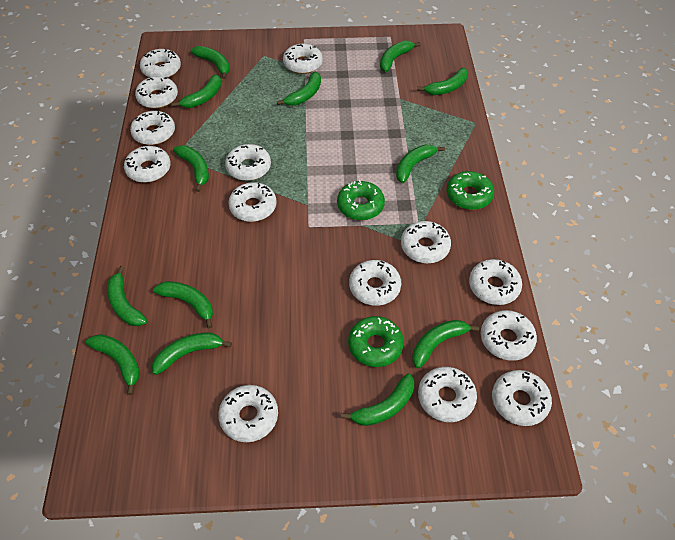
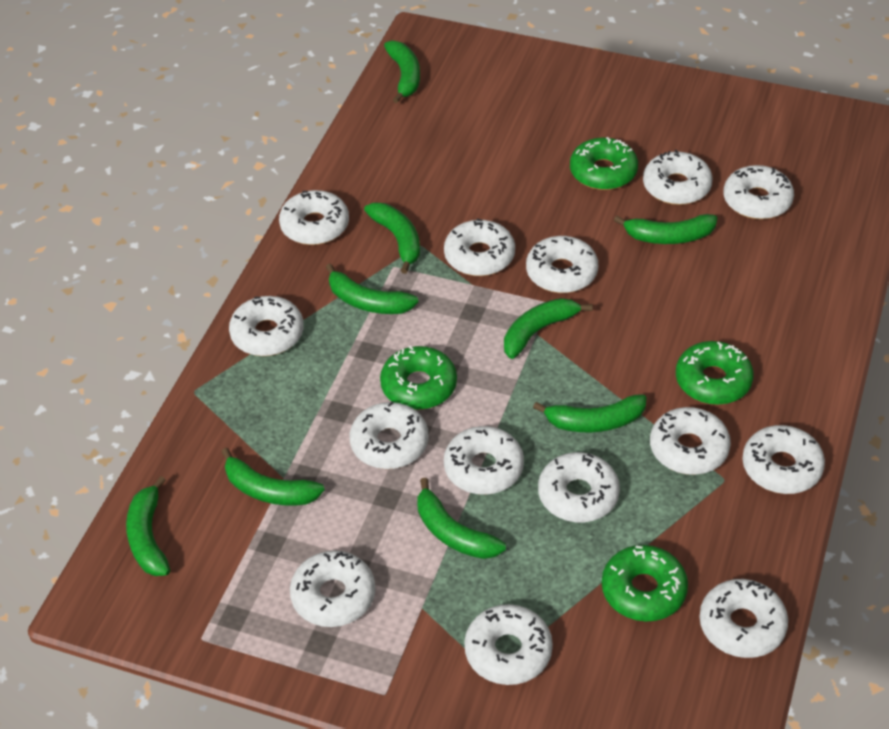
green banana: [85,334,140,395] [107,266,147,326] [152,332,232,375] [153,281,213,328] [172,74,222,108] [173,145,209,192] [191,46,230,79] [277,72,321,106] [341,374,414,426] [380,41,421,72] [396,145,445,183] [412,320,479,368] [417,68,468,95] = 13 -> [126,476,170,576] [221,448,325,506] [326,263,418,314] [364,203,420,274] [384,40,420,103] [418,478,506,559] [504,298,593,359] [533,394,647,432] [614,214,717,244] = 9
green donut: [337,180,385,220] [348,316,404,367] [447,171,494,210] = 3 -> [380,346,457,410] [570,137,638,190] [602,545,688,622] [676,341,754,405] = 4

